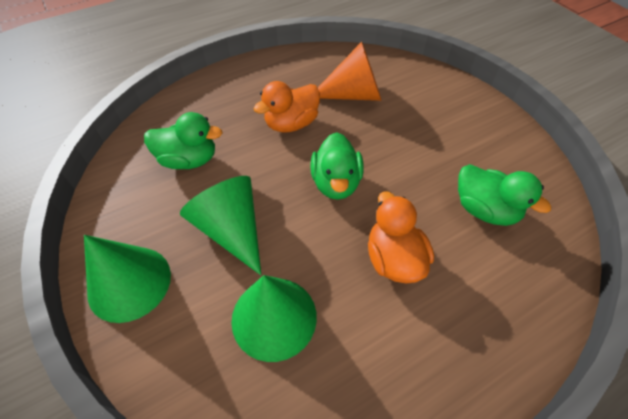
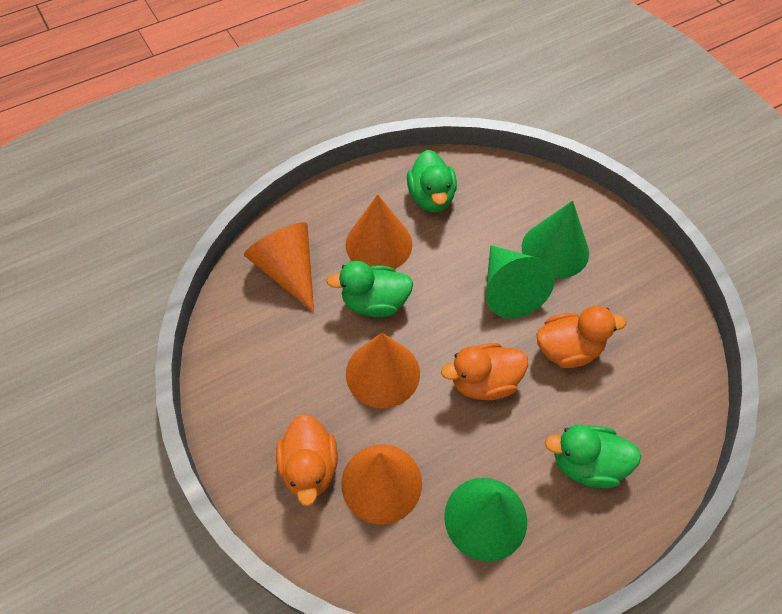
orange cone: [318,42,381,101] = 1 -> [244,222,314,312] [342,444,422,524] [345,194,412,269] [346,333,420,408] = 4
orange duck: [253,81,320,132] [368,191,434,283] = 2 -> [276,414,338,506] [441,343,528,400] [536,306,626,368] = 3

